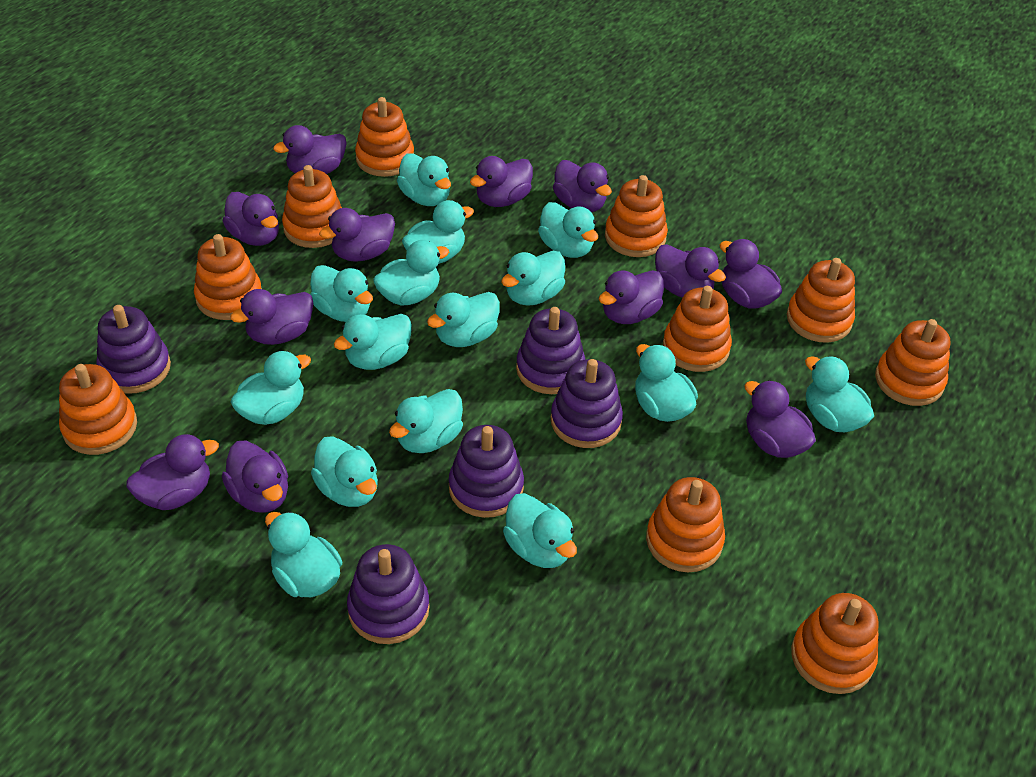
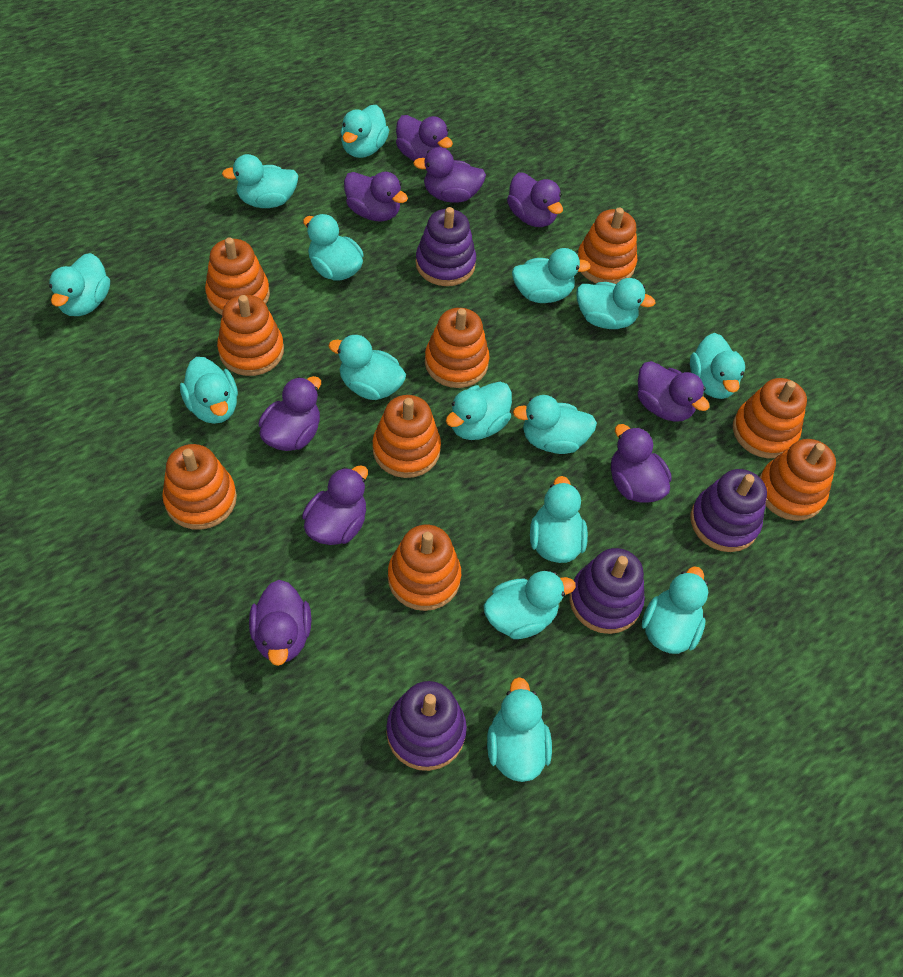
orange stacking toy: [59,364,137,455] [194,234,262,320] [282,165,342,248] [355,97,414,177] [605,175,668,257] [646,477,725,572] [663,286,732,372] [787,258,855,343] [791,593,879,694] [875,319,951,406] = 10 -> [162,444,237,530] [205,237,270,315] [217,295,284,376] [373,395,441,478] [388,525,461,611] [425,308,490,388] [577,208,637,284] [733,378,807,458] [760,439,836,521] = 9
purple duck: [126,434,219,510] [222,441,288,513] [223,192,279,246] [230,289,314,345] [273,125,347,174] [319,208,395,262] [470,156,533,207] [553,160,612,212] [599,270,664,324] [655,244,726,298] [720,239,782,308] [744,380,816,458] = 12 -> [249,580,311,666] [258,376,321,451] [302,465,368,545] [344,172,408,221] [396,115,453,161] [413,147,486,203] [507,172,563,227] [611,424,671,503] [637,361,710,422] = 9
purple stacking toy: [96,305,171,394] [347,544,429,644] [449,425,524,518] [516,307,585,394] [551,359,623,448] = 5 -> [386,681,467,771] [416,207,476,286] [569,548,645,634] [690,469,767,552] = 4

